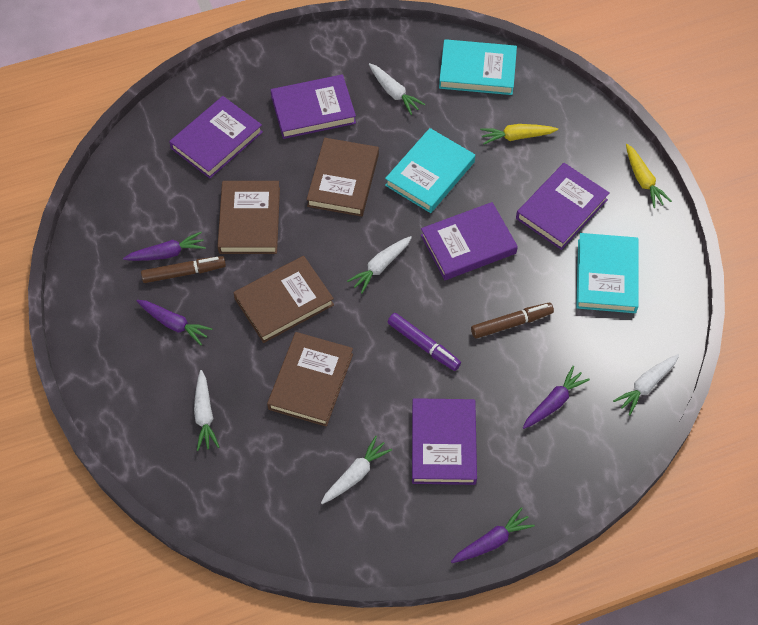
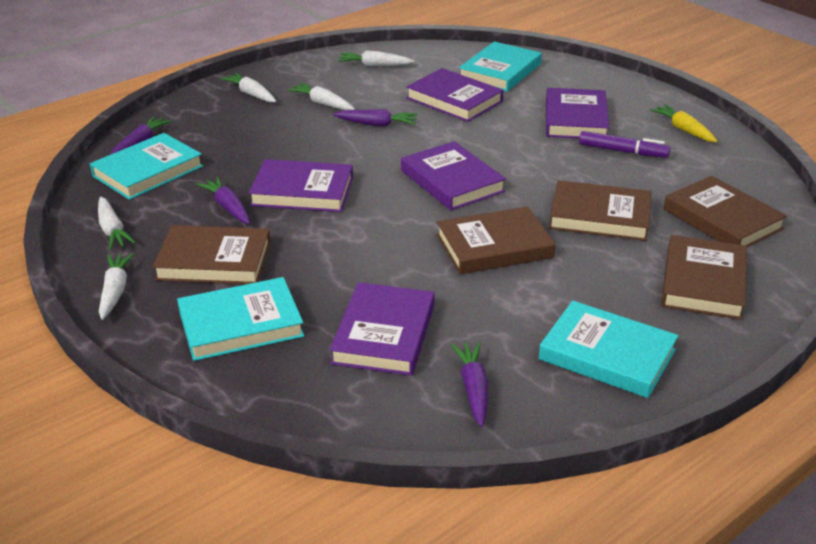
brown book: [217,181,280,254] [233,256,334,343] [267,332,353,427] [307,138,379,217] = 4 -> [153,225,271,284] [437,206,556,274] [549,180,652,241] [661,235,747,320] [663,176,787,247] = 5
brown marker: [141,256,226,283] [471,303,554,339] = 2 -> none = 0
turquoise book: [385,128,475,213] [439,39,517,95] [576,233,639,313] = 3 -> [90,133,203,200] [177,277,304,361] [459,41,542,92] [539,301,679,398] = 4
yellow carrot: [480,124,558,145] [626,144,672,208] = 2 -> [650,104,718,142] = 1

